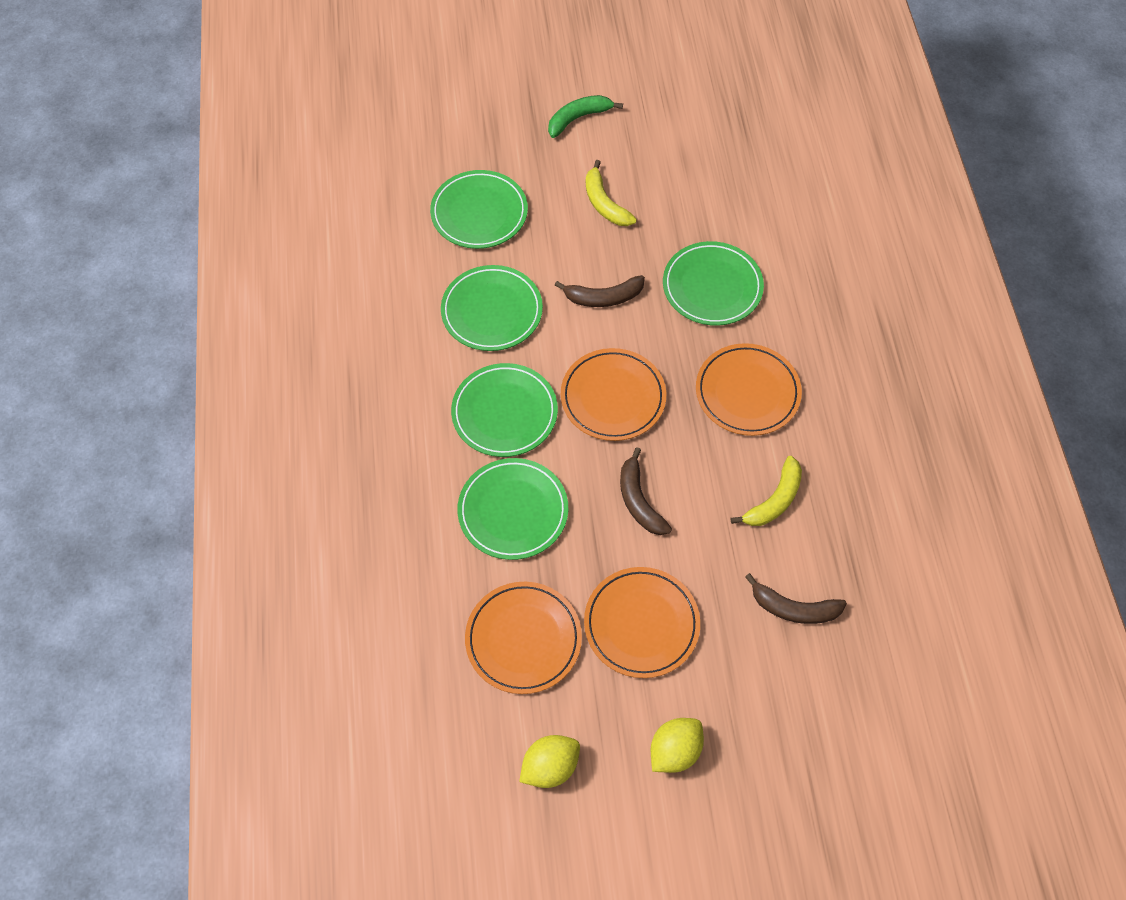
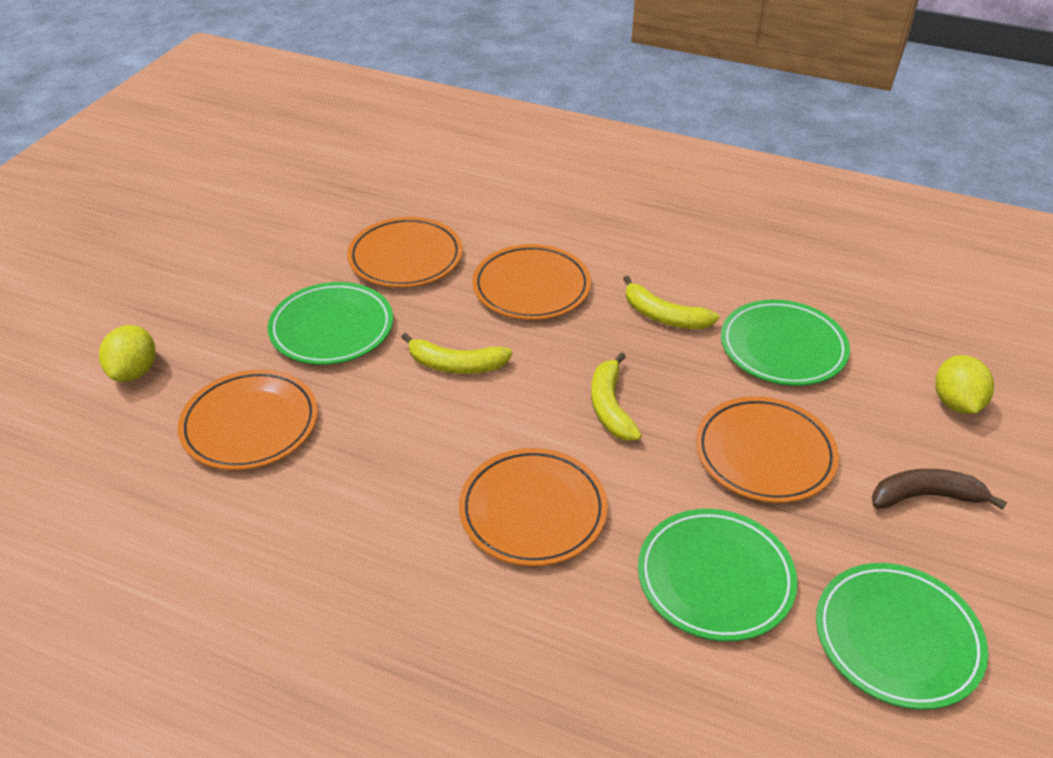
brown banana: [555,275,645,307] [620,447,672,535] [745,573,847,624] = 3 -> [872,469,1007,509] = 1
green banana: [548,95,623,138] = 1 -> none = 0
green plate: [430,170,528,249] [441,265,543,351] [451,363,558,457] [457,458,568,560] [663,241,764,326] = 5 -> [267,282,393,365] [638,509,797,642] [721,300,850,386] [816,563,988,710] = 4
orange plate: [465,582,582,694] [561,348,666,441] [584,567,700,678] [696,343,802,436] = 4 -> [178,369,318,470] [347,217,463,288] [459,448,608,566] [472,244,591,320] [696,396,839,503] = 5
yellow banana: [586,160,637,226] [731,456,802,526] = 2 -> [401,333,512,374] [591,352,642,441] [623,276,719,329] = 3

